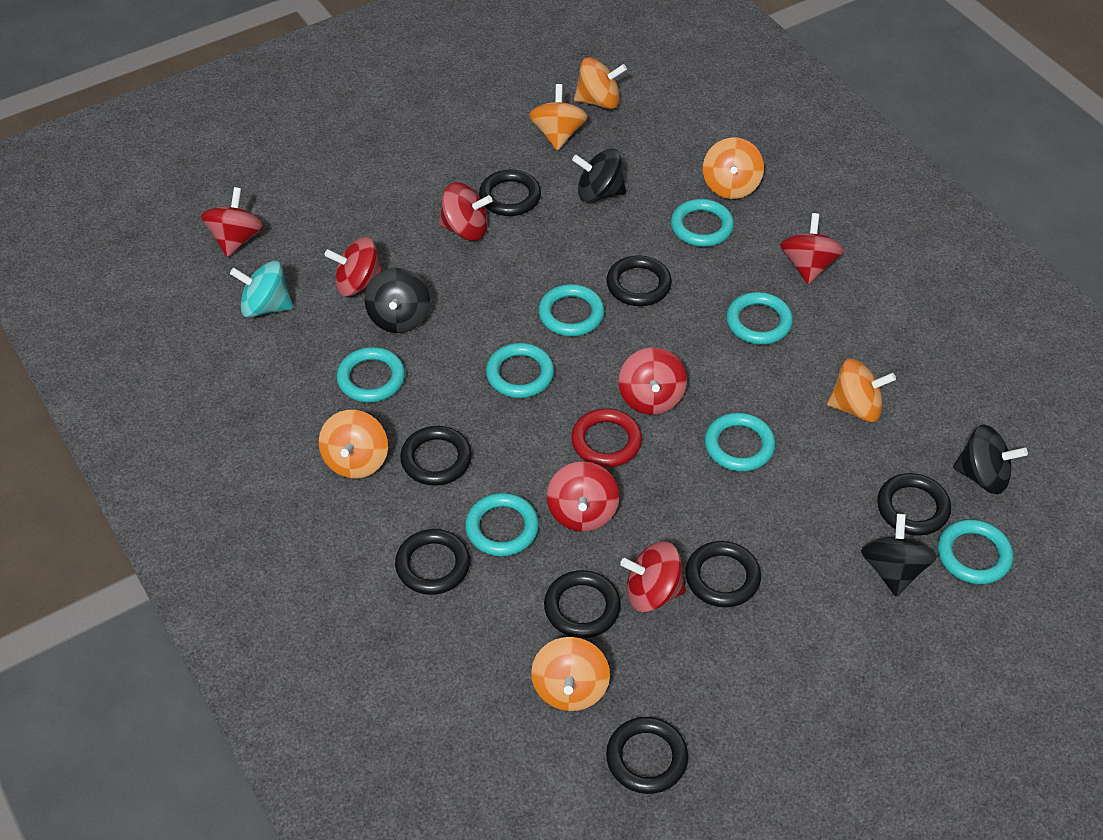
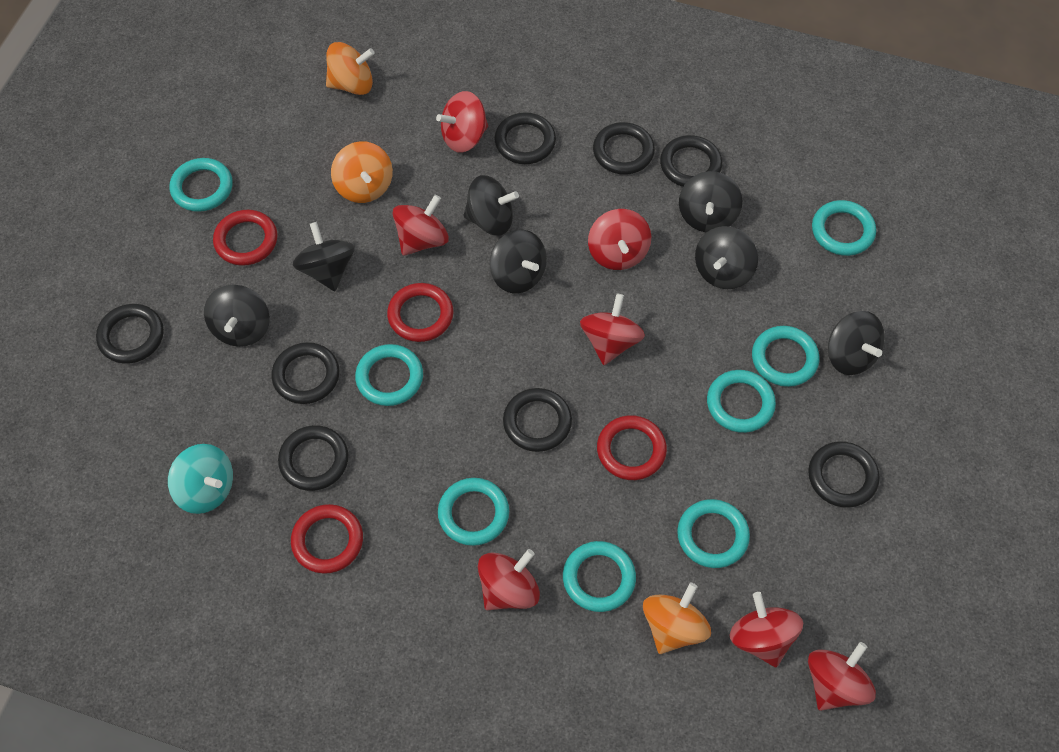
black spinning top: [365,268,430,333] [572,148,626,202] [861,514,937,596] [953,424,1028,494] = 4 -> [204,285,270,347] [293,222,355,291] [463,175,519,236] [490,230,547,294] [679,171,742,232] [695,226,758,289] [828,311,885,375] = 7
orange spinning top: [319,410,388,478] [529,84,588,150] [531,637,610,711] [574,57,627,109] [703,137,764,199] [827,358,896,422] = 6 -> [326,42,375,95] [331,141,393,203] [643,583,711,654] = 3
red ring: [571,408,642,467] = 1 -> [213,210,277,266] [291,504,363,574] [387,283,453,342] [597,415,667,480] = 4

